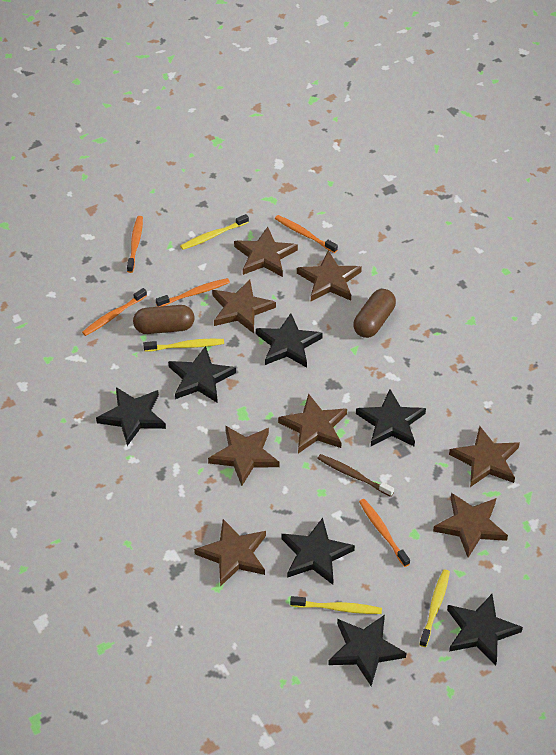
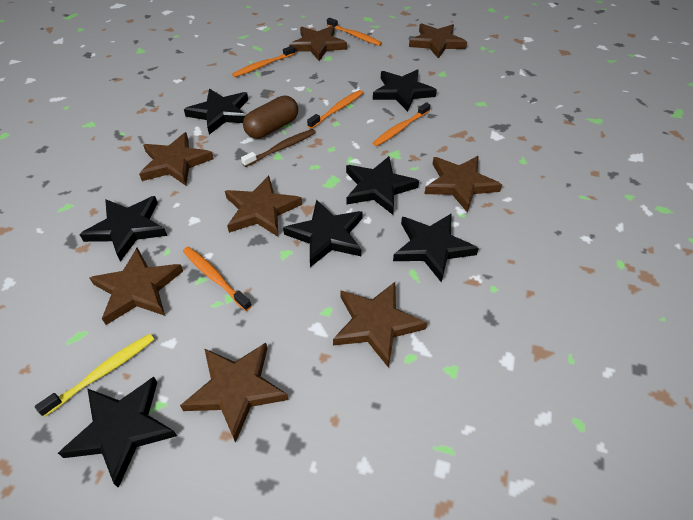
brown capsule: [133,305,194,334] [353,289,396,338] = 2 -> [243,96,298,139] = 1
yellow toothbrush: [143,339,224,352] [180,214,249,250] [290,596,382,614] [419,569,450,647] = 4 -> [35,334,155,417] = 1

